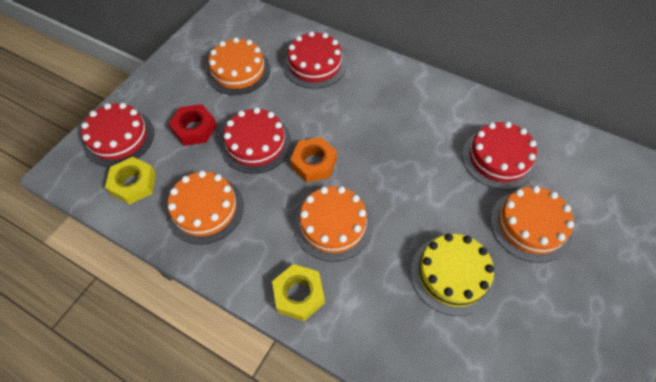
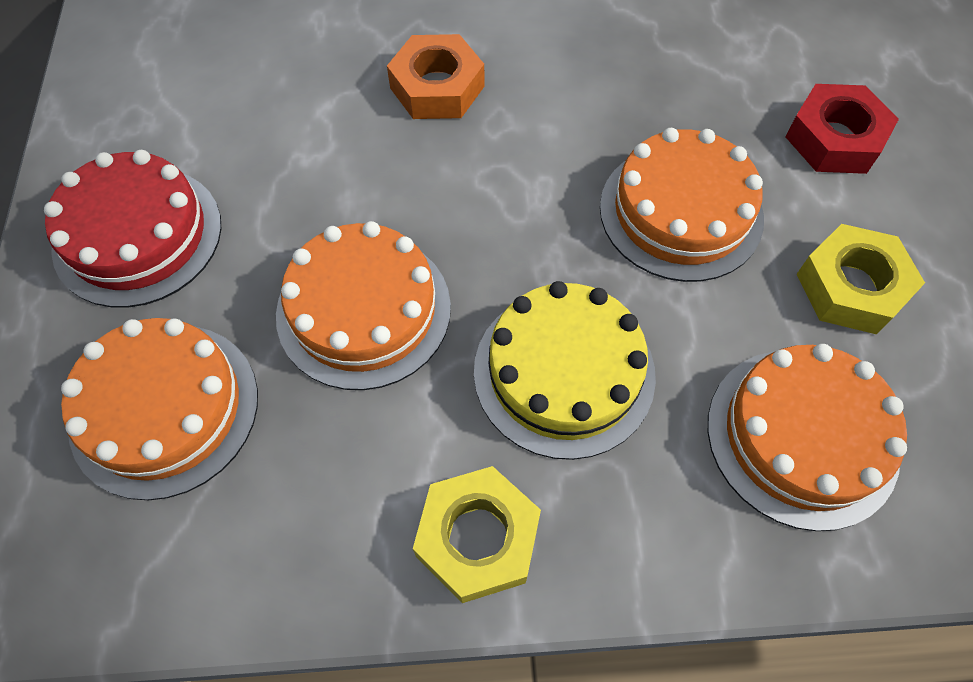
red cake: [81,103,154,167] [221,107,292,174] [284,31,347,89] [462,122,537,190] = 4 -> [44,150,221,308] = 1

